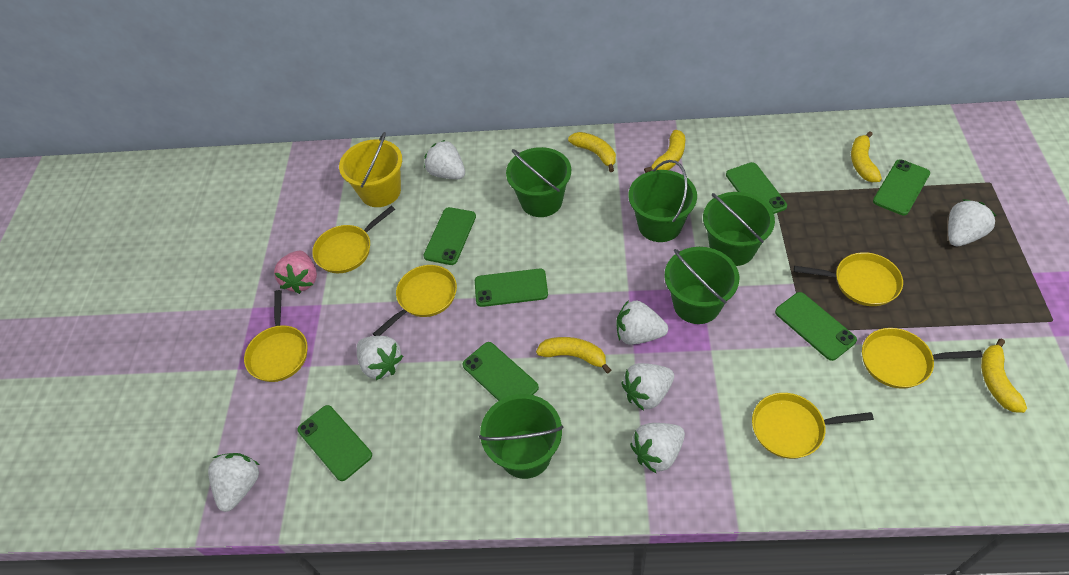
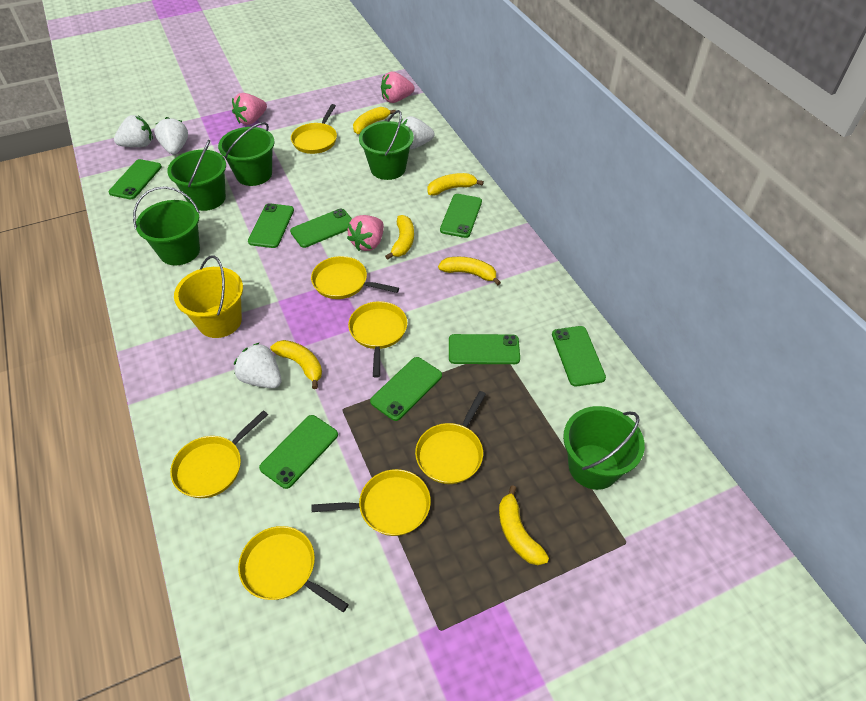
green phone: [298,405,372,481] [423,207,476,265] [463,342,539,401] [475,268,548,307] [726,162,787,214] [775,292,857,361] [873,159,930,215] = 7 -> [108,159,162,199] [248,203,294,248] [259,415,338,489] [290,209,352,248] [370,357,442,421] [440,194,482,238] [449,334,520,364] [552,326,606,387] = 8
pink strawberry: [274,251,317,294] = 1 -> [232,93,267,125] [347,215,384,251] [381,72,415,103] = 3
white strawberry: [208,453,259,512] [357,336,403,380] [424,140,465,179] [616,300,668,345] [622,363,674,411] [630,423,685,474] [948,199,997,246] = 7 -> [114,115,153,147] [154,117,188,154] [234,342,281,388] [401,116,435,149] = 4
yellow banana: [536,337,611,374] [568,132,616,172] [644,130,685,173] [851,131,882,182] [981,338,1027,413] = 5 -> [271,340,322,389] [353,107,396,134] [385,215,414,260] [427,173,484,196] [438,257,501,285] [499,485,549,565] = 6
yellow pan: [244,290,308,382] [312,206,395,273] [373,265,457,336] [752,393,874,459] [794,252,903,306] [862,328,982,389] = 6 -> [170,410,268,498] [238,526,349,612] [291,104,337,154] [311,256,399,299] [312,469,431,536] [348,301,407,378] [415,391,486,484] = 7

